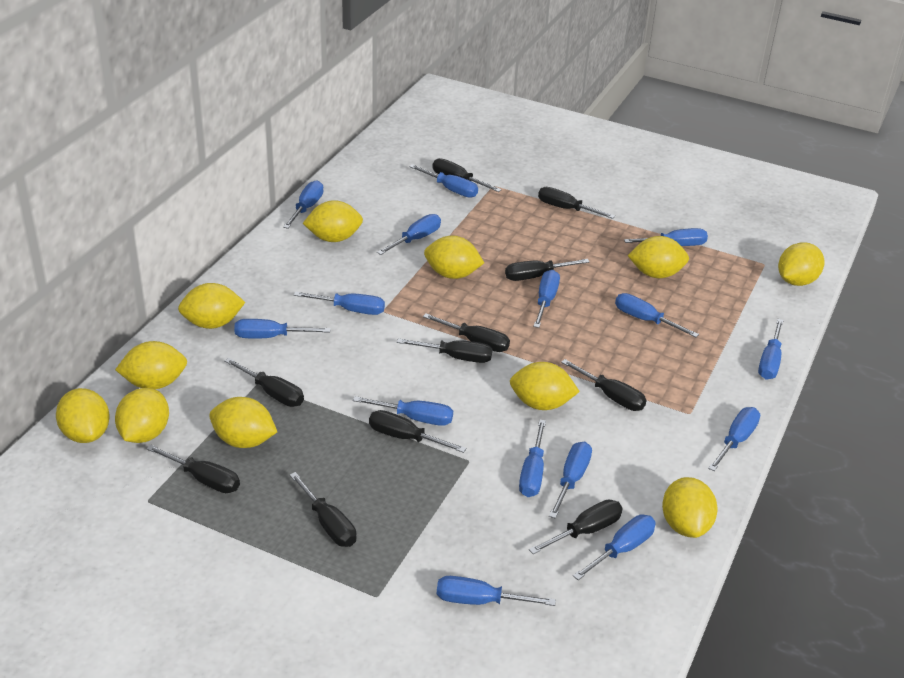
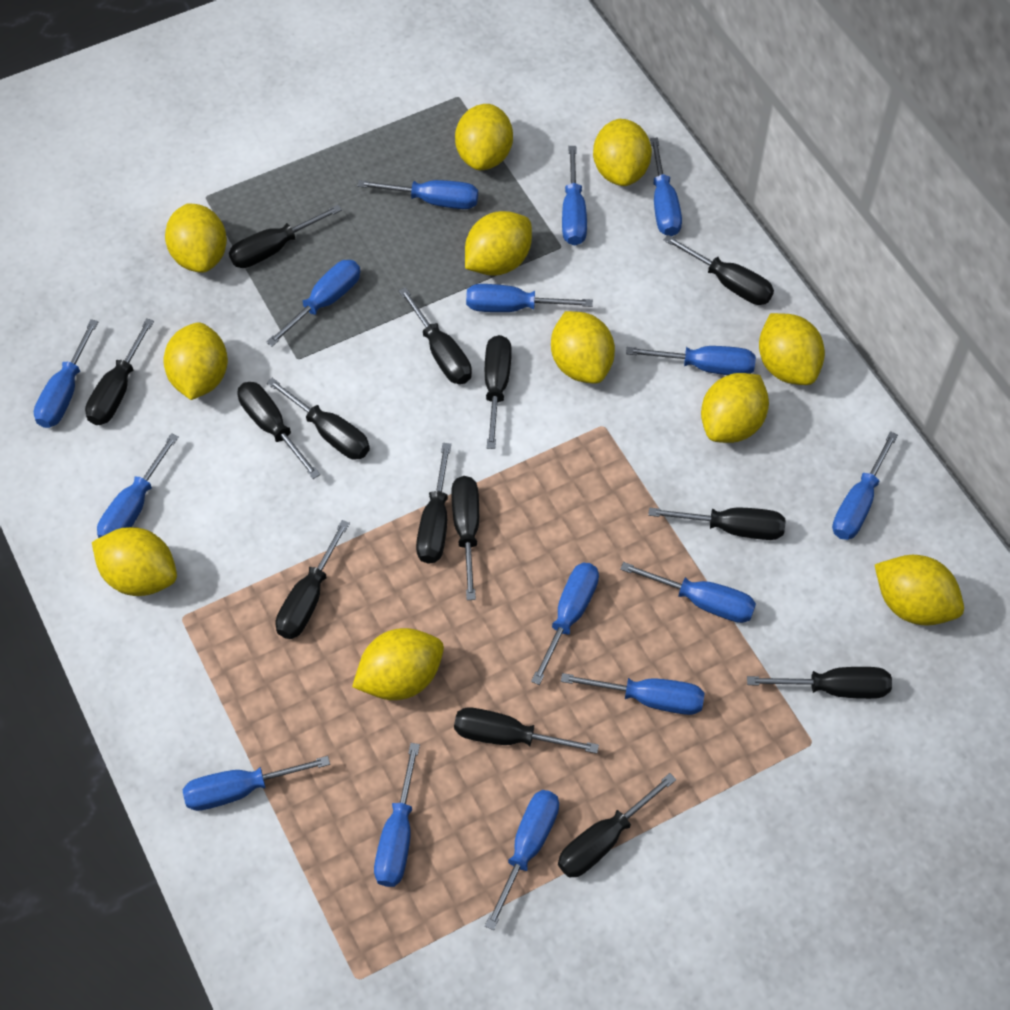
black screwdriver: [146,445,240,493] [224,358,304,407] [290,472,356,547] [369,410,466,453] [397,338,492,363] [423,313,510,352] [433,158,502,192] [505,259,590,281] [529,499,623,554] [538,187,615,219] [561,359,647,411] = 11 -> [85,318,154,425] [229,205,342,268] [237,382,320,479] [267,378,370,460] [276,520,350,639] [399,287,472,384] [416,443,451,564] [451,476,479,600] [454,707,599,754] [485,335,512,449] [558,773,676,878] [648,508,785,540] [664,235,774,305] [747,667,892,699] = 14

